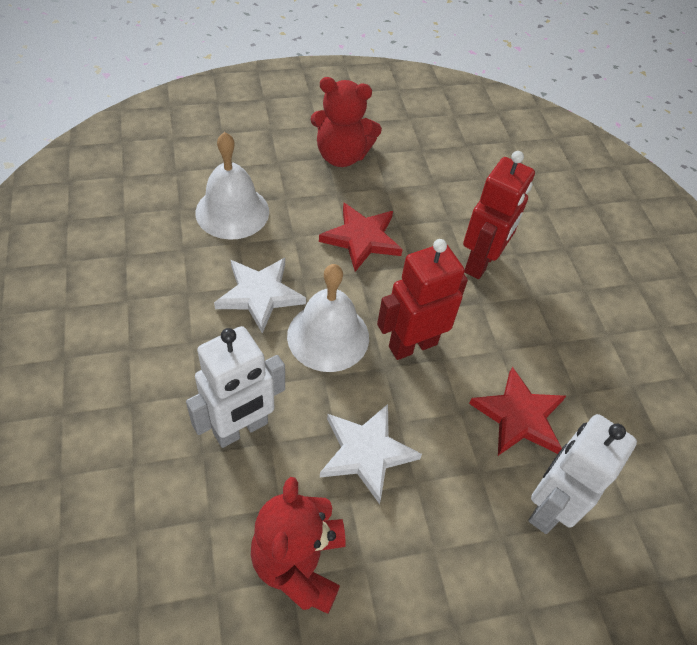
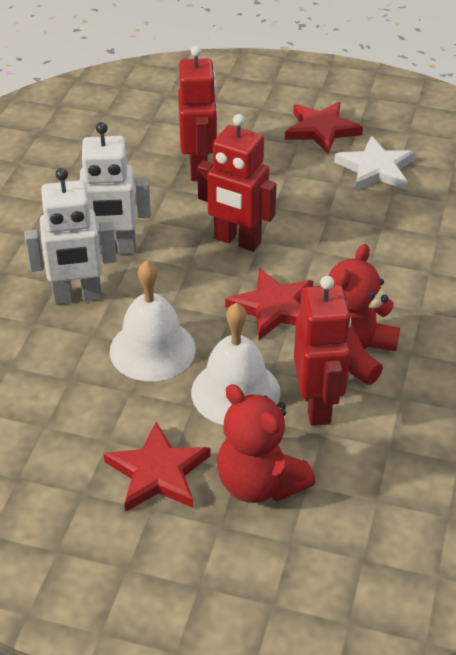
red robot: [377,239,468,360] [463,151,535,279] = 2 -> [178,45,218,181] [197,114,277,252] [294,276,351,426] = 3
red star: [319,203,403,272] [469,367,566,456] = 2 -> [104,422,211,512] [225,268,313,340] [285,102,363,154] = 3
white star: [214,258,306,334] [320,404,422,504] = 2 -> [334,136,415,191] = 1

